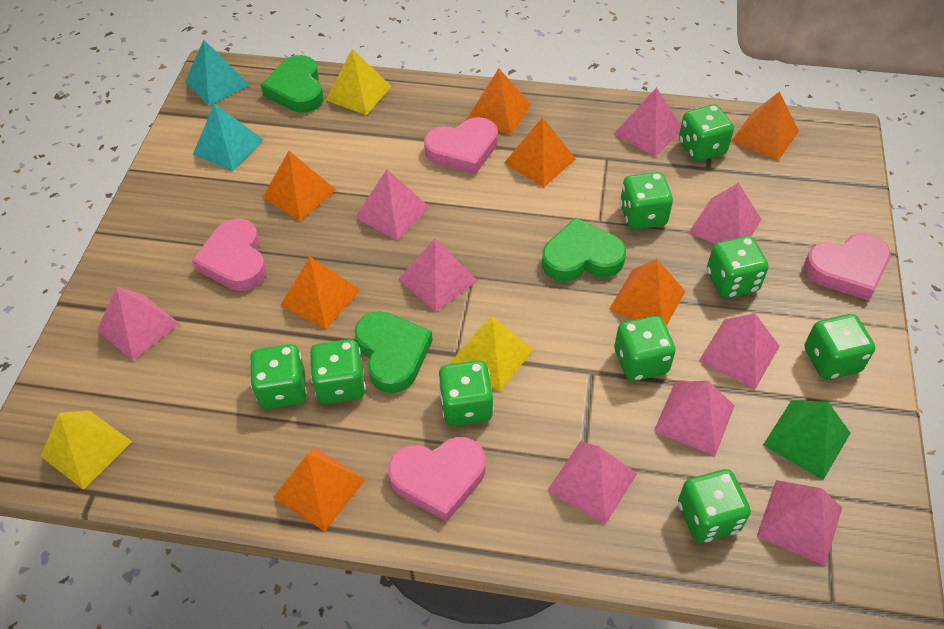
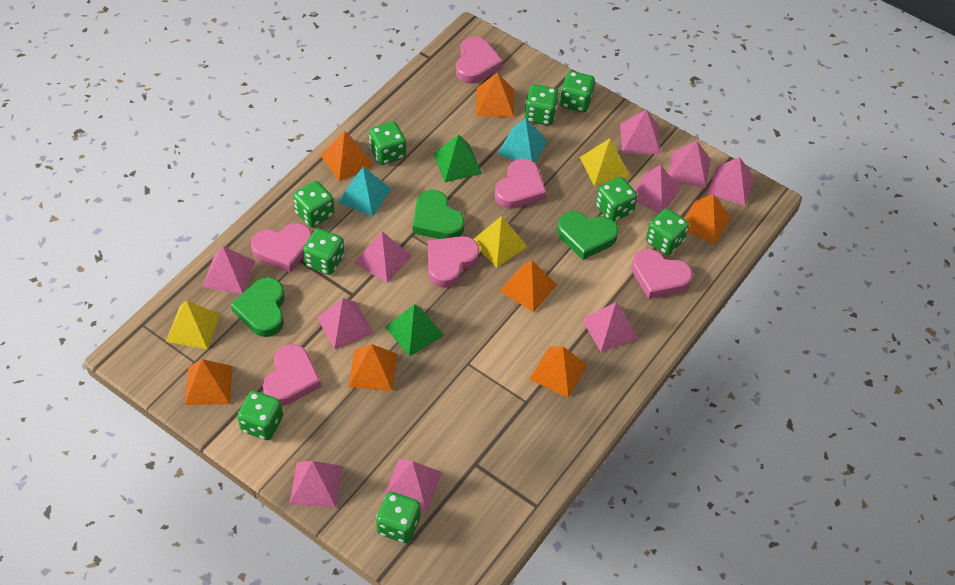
green pyramid: [763,400,851,480] = 1 -> [385,304,444,357] [433,134,482,182] = 2
pink heart: [192,218,267,291] [388,437,486,522] [424,117,498,174] [804,233,891,300] = 4 -> [251,223,312,273] [263,344,321,406] [428,236,479,288] [456,37,503,84] [494,158,546,209] [631,249,693,299] = 6
pink pyramid: [97,287,180,361] [355,169,429,241] [398,238,478,312] [547,441,637,525] [614,87,681,157] [654,380,735,456] [689,183,762,244] [699,313,780,389] [757,480,842,566] = 9 -> [202,246,255,294] [290,461,342,508] [317,298,374,350] [354,232,412,283] [383,459,442,512] [582,302,639,352] [620,109,661,154] [634,165,680,213] [669,141,711,188] [707,157,754,206] = 10

